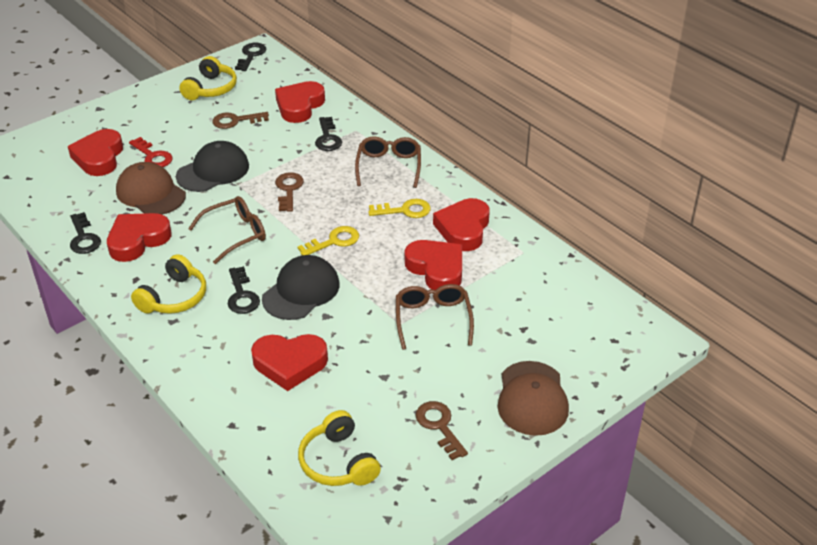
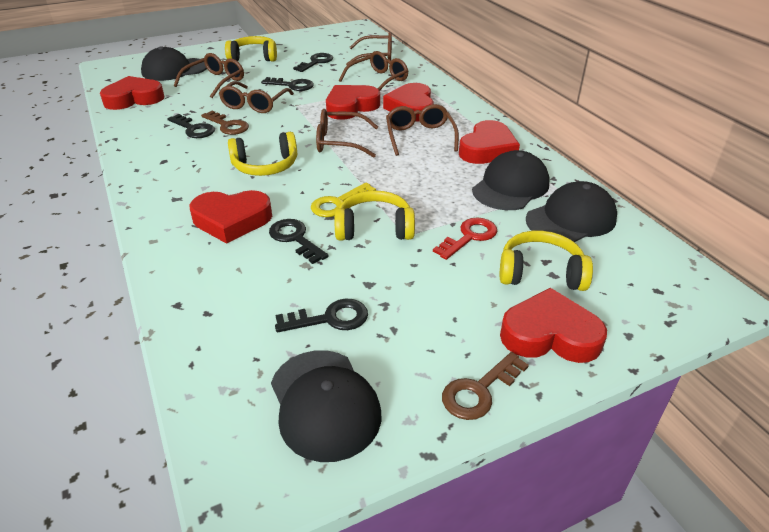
black cap: [176,141,249,192] [262,255,339,320] = 2 -> [141,46,207,81] [271,350,382,462] [472,150,550,210] [526,181,617,242] = 4
black key: [70,212,101,254] [228,266,260,314] [235,43,266,71] [315,117,342,151] = 4 -> [167,114,215,138] [261,77,314,91] [269,219,329,264] [275,299,368,332] [293,53,333,72] = 5
brown cap: [116,162,186,215] [498,361,569,436] = 2 -> none = 0
brown glasses: [188,196,266,264] [355,136,421,188] [396,284,474,350] = 3 -> [174,53,244,98] [219,81,294,113] [316,109,378,158] [339,51,408,91] [346,32,392,65] [386,104,459,156] = 6
brown key: [212,112,269,129] [275,172,304,212] [415,401,468,460] = 3 -> [201,110,249,135] [442,352,529,420] = 2
yellow headphones: [131,254,206,314] [179,56,237,100] [298,410,381,486] = 3 -> [225,36,277,61] [228,132,297,176] [335,190,415,241] [500,231,593,291] = 4
yellow key: [297,226,359,255] [368,199,431,218] = 2 -> [311,182,376,217] = 1

